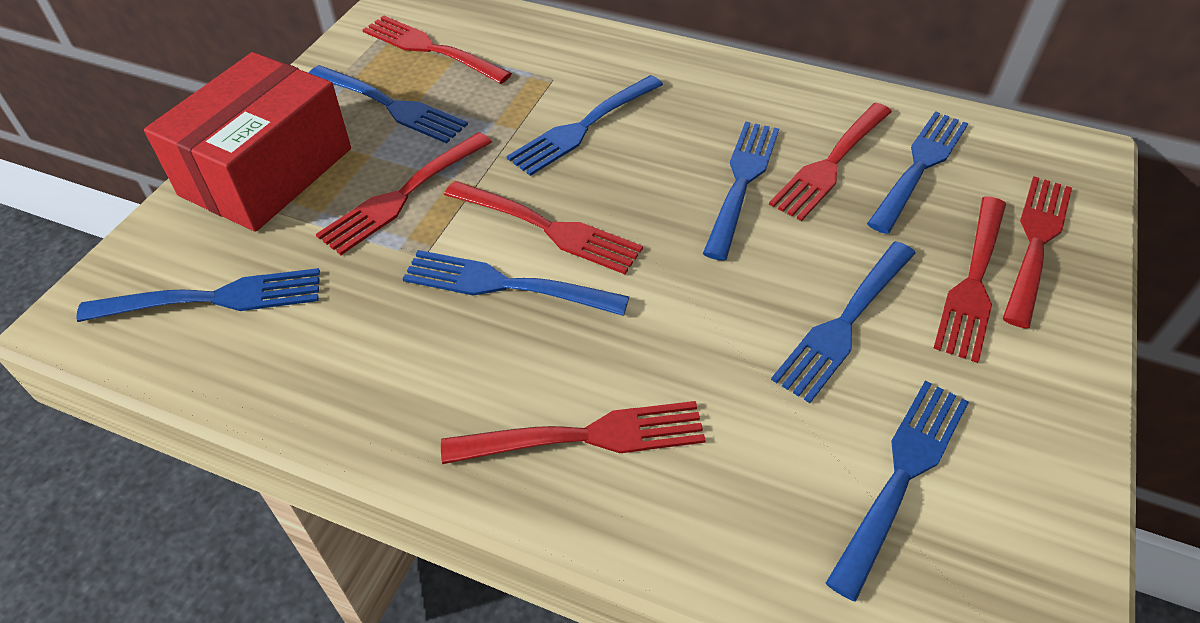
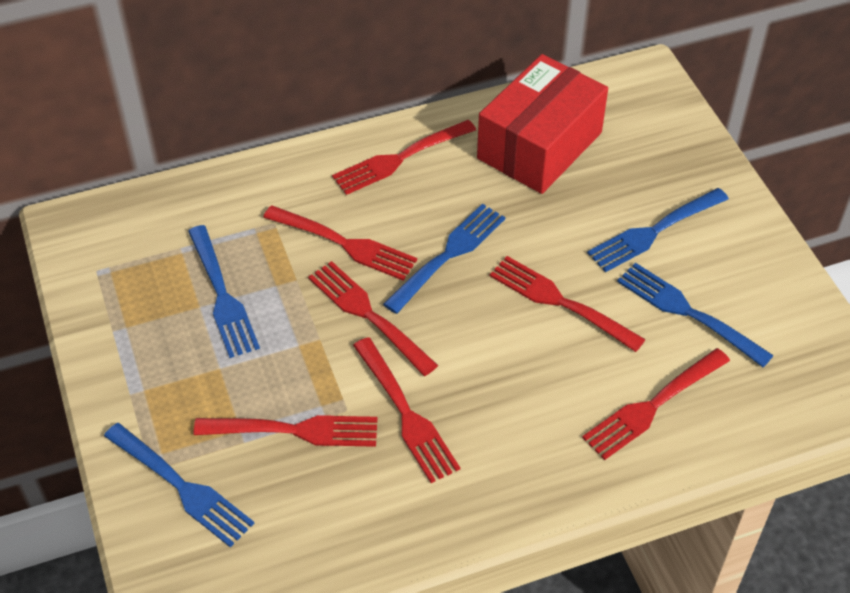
blue fork: [76,268,320,322] [309,65,468,144] [403,250,629,316] [507,75,663,176] [703,121,779,261] [771,241,916,403] [826,380,969,602] [867,111,968,234] = 8 -> [104,423,255,547] [188,225,260,358] [383,204,505,314] [587,188,729,272] [617,263,774,368] = 5

